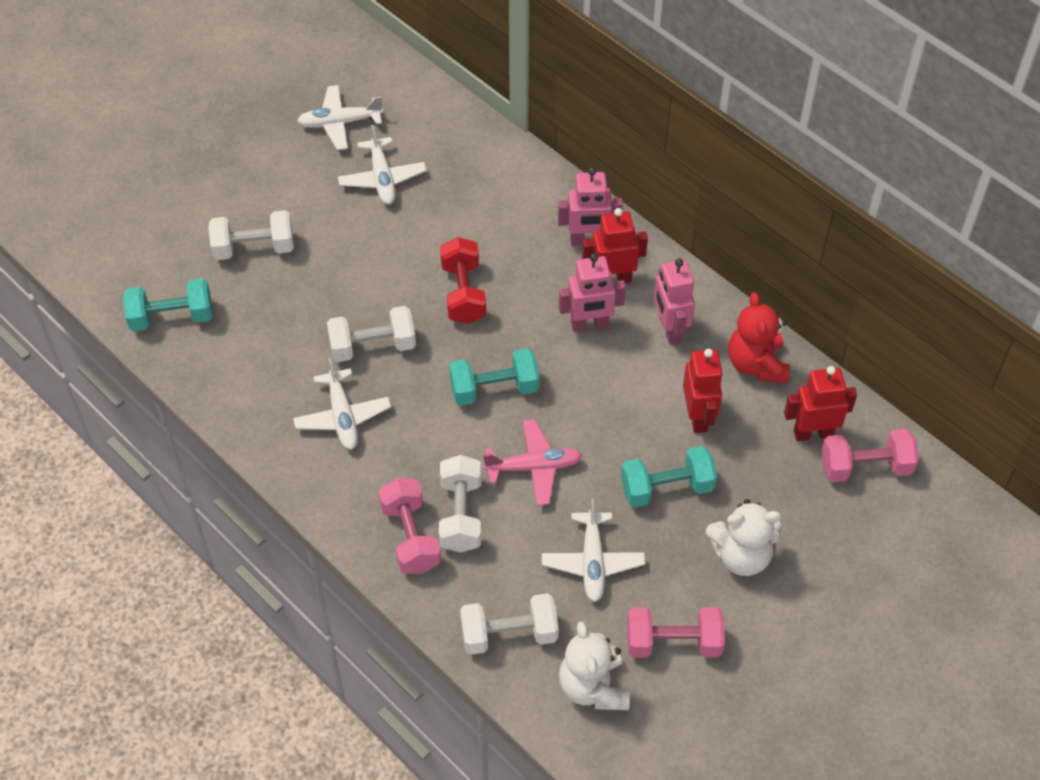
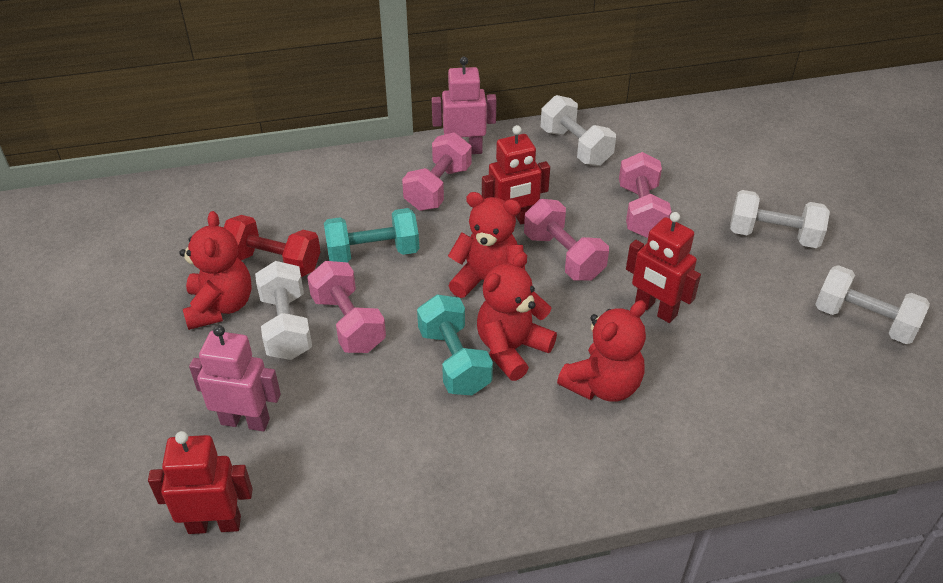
pink dumbbell: [379,478,441,574] [627,607,725,658] [821,429,919,482] = 3 -> [307,261,386,353] [402,132,472,211] [524,199,609,281] [619,152,672,238] = 4
pink plane: [483,419,582,506] = 1 -> none = 0
pink robot: [558,167,623,246] [559,253,626,332] [654,258,695,344] = 3 -> [189,325,281,431] [431,57,497,154] = 2
red teddy bear: [728,292,790,383] = 1 -> [179,211,252,330] [448,192,525,298] [477,252,557,381] [557,300,646,402] = 4
turquoise dumbbell: [123,278,213,332] [449,348,540,406] [621,446,717,508] = 3 -> [324,208,419,262] [417,295,493,395] = 2
white plane: [293,358,391,450] [298,85,384,150] [338,125,427,204] [542,499,645,602] = 4 -> none = 0
white teddy bear: [559,621,630,710] [706,499,782,576] = 2 -> none = 0

